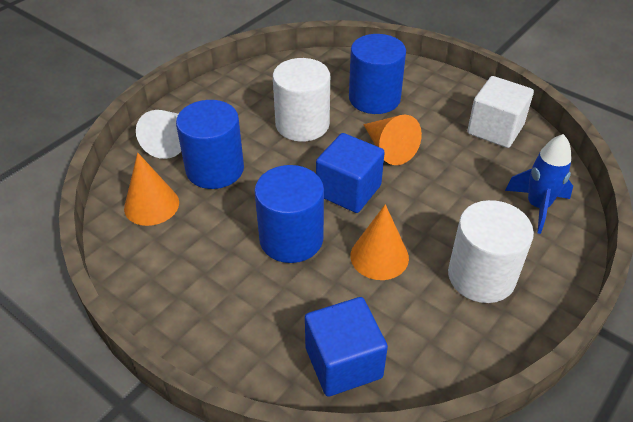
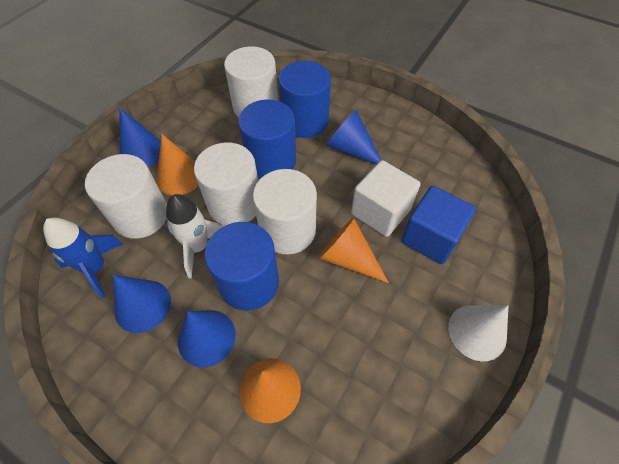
blue cone: none = 0 -> [113,275,171,333] [120,108,161,167] [178,310,236,367] [326,110,381,164] = 4
blue cube: [305,297,388,397] [316,133,385,213] = 2 -> [401,186,476,264] = 1
white cylinder: [273,58,330,142] [448,200,534,303] = 2 -> [85,154,167,239] [194,143,258,225] [224,46,278,117] [253,169,317,254] = 4
white rocket: none = 0 -> [166,194,225,278] = 1

